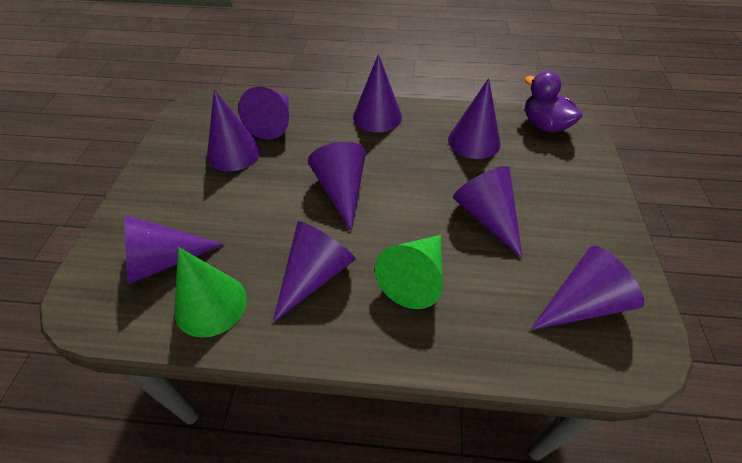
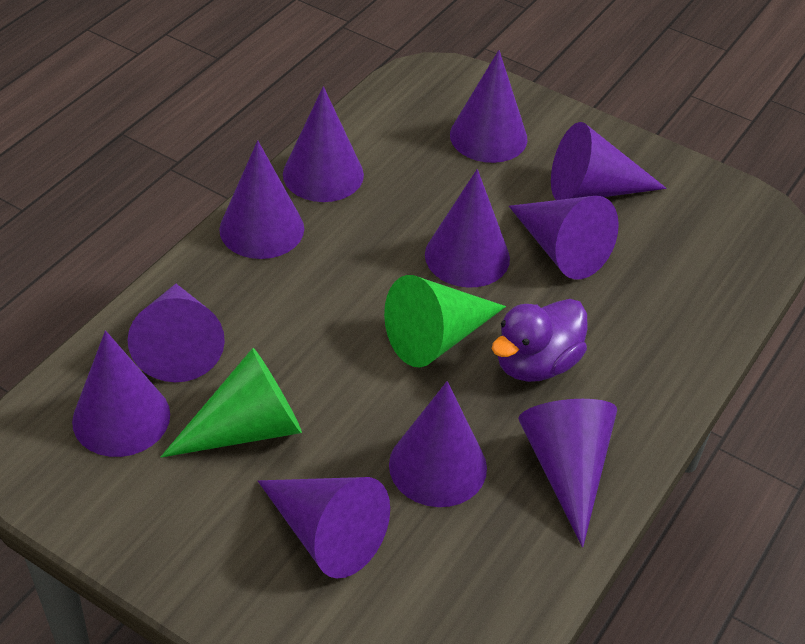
purple cone: [124,215,225,285] [207,89,261,171] [238,87,289,140] [273,221,356,323] [308,142,366,232] [353,54,402,132] [448,78,501,159] [453,166,523,259] [530,246,644,330] = 9 -> [72,330,170,457] [127,284,225,382] [219,140,304,259] [258,477,390,579] [283,86,364,202] [389,381,487,507] [425,169,510,288] [450,50,528,163] [509,196,619,279] [518,399,617,547] [551,122,667,200] = 11

